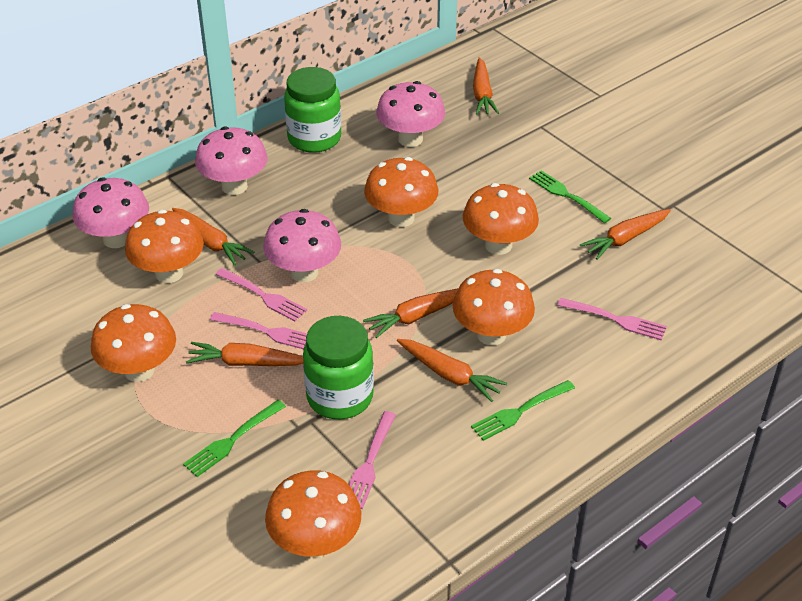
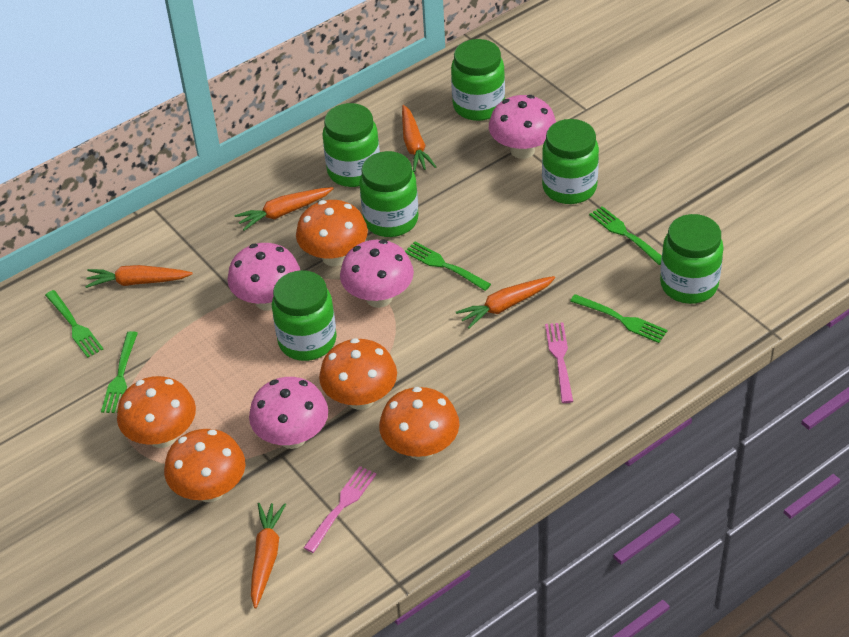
green fork: [183,400,286,477] [471,380,575,441] [529,170,611,223] = 3 -> [45,290,103,358] [101,331,138,413] [405,242,491,291] [570,294,668,343] [589,206,662,265] = 5
green jar: [284,67,341,153] [303,316,374,419] = 2 -> [272,270,337,361] [323,103,380,187] [359,151,419,237] [451,39,505,121] [542,119,599,204] [660,214,724,304] = 6
orange carrot: [172,208,254,266] [186,342,303,366] [363,288,458,338] [397,339,507,402] [473,58,499,115] [580,209,671,260] = 6 -> [85,265,193,288] [235,187,334,231] [251,503,286,608] [402,105,436,172] [456,276,555,329] = 5
orange mushroom: [91,304,176,382] [125,210,204,283] [265,470,361,558] [364,157,438,227] [453,269,535,345] [463,183,539,255] = 6 -> [117,376,196,448] [164,429,245,502] [296,200,368,266] [319,338,397,410] [379,387,459,460] = 5
pink fork: [210,312,307,349] [215,268,307,321] [349,411,396,509] [557,298,667,340] = 4 -> [304,466,377,553] [545,323,573,403] = 2

